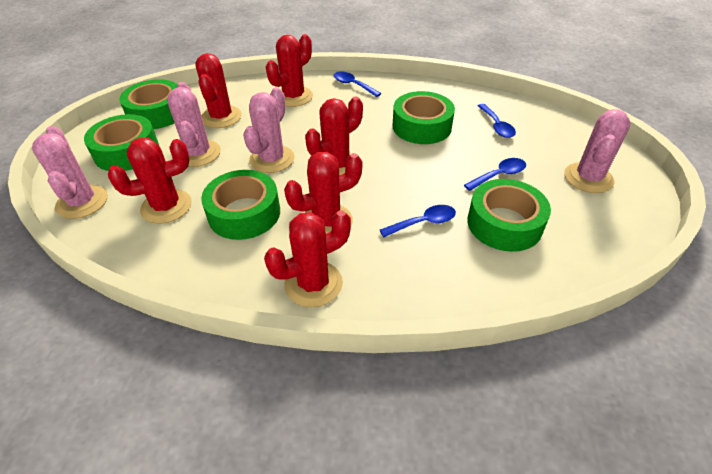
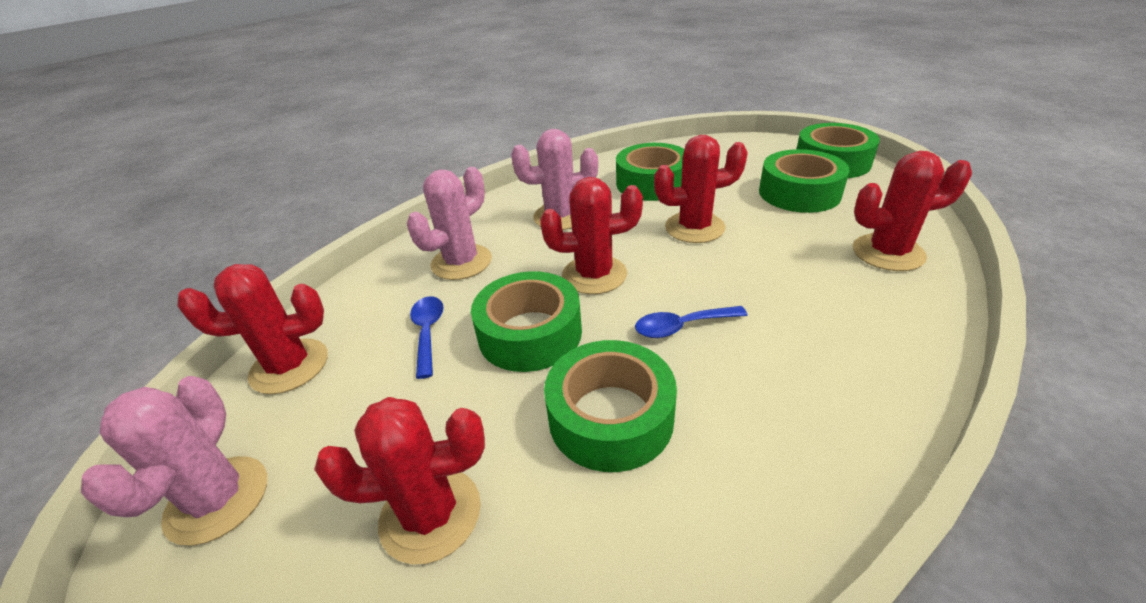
blue spoon: [334,71,381,97] [380,205,456,237] [464,158,526,191] [478,104,516,138] = 4 -> [410,296,443,379] [635,306,748,338] = 2
pink cactus: [32,126,108,219] [167,82,221,167] [243,87,294,173] [564,109,631,193] = 4 -> [81,376,267,546] [407,167,492,280] [511,129,598,230] = 3
red cactus: [108,138,192,224] [195,53,242,128] [264,210,351,307] [266,34,313,107] [284,152,362,234] [305,97,363,175] = 6 -> [177,264,328,394] [314,397,485,564] [540,177,643,294] [654,135,748,243] [853,151,972,271] = 5

